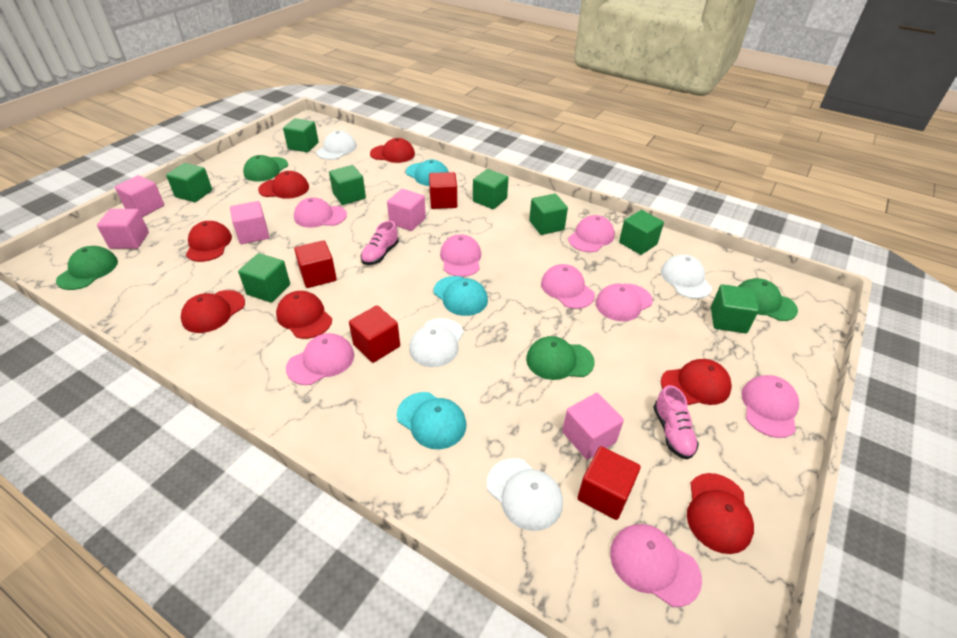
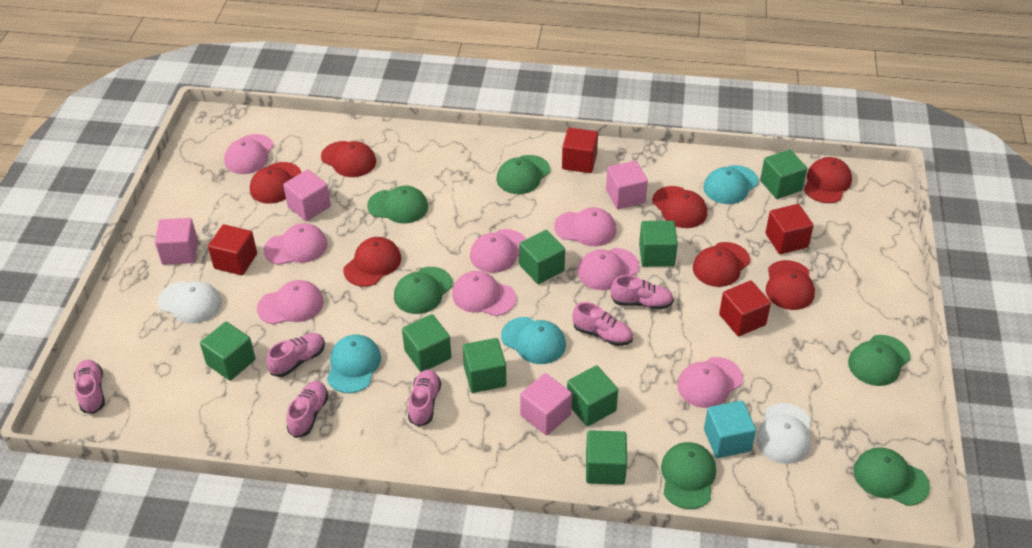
green cap: [56,246,118,290] [243,155,288,182] [526,336,595,380] [738,278,798,321] = 4 -> [367,185,428,224] [394,267,453,314] [496,155,550,194] [661,442,716,509] [848,335,910,386] [854,447,930,506] = 6
pink cube: [97,209,149,249] [115,175,164,217] [230,201,269,244] [387,189,426,231] [562,393,624,460] = 5 -> [155,218,198,265] [283,169,331,221] [520,373,572,435] [606,161,648,209] = 4
pink shoe: [361,221,399,265] [653,385,699,459] = 2 -> [74,360,105,414] [266,333,325,377] [286,381,328,438] [408,369,441,427] [573,302,633,346] [611,275,674,310] = 6
turquoise cube: none = 0 -> [704,401,756,458] = 1
white cap: [316,131,357,160] [409,318,464,367] [487,458,563,531] [661,254,712,299] = 4 -> [157,281,222,324] [756,403,811,464] = 2

